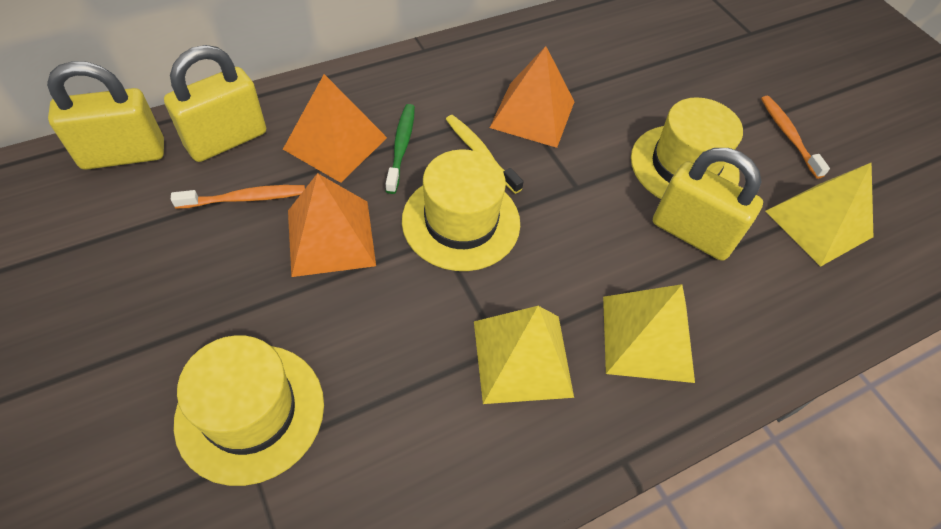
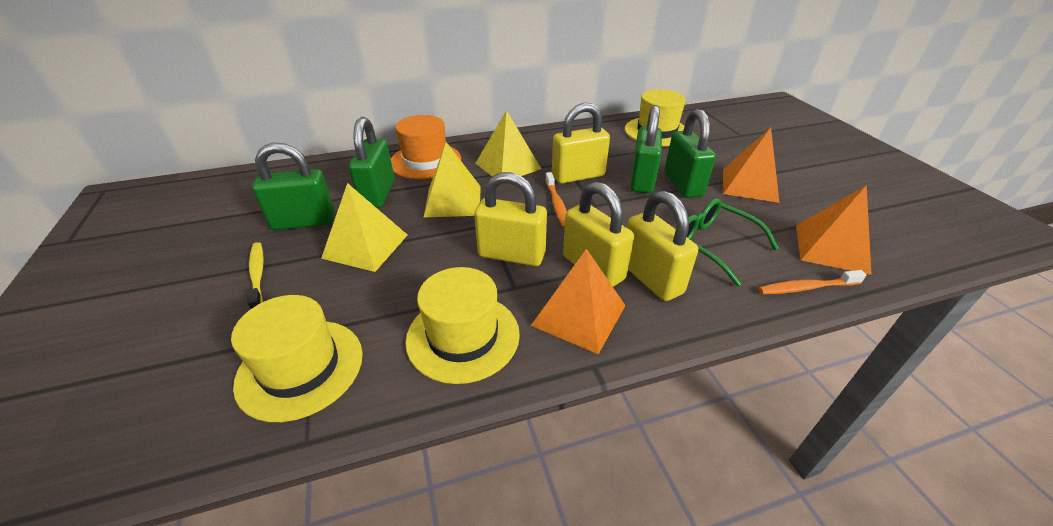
green glasses: none = 0 -> [687,198,779,286] = 1
green padlock: none = 0 -> [252,142,335,230] [349,117,395,208] [630,105,662,193] [664,109,716,198] = 4
green toothbrush: [385,104,415,194] = 1 -> none = 0
orange hat: none = 0 -> [391,115,461,179] = 1
yellow padlock: [47,61,164,170] [164,45,266,162] [653,148,763,261] = 3 -> [474,172,547,266] [552,103,610,184] [563,182,634,287] [627,191,698,301] = 4

